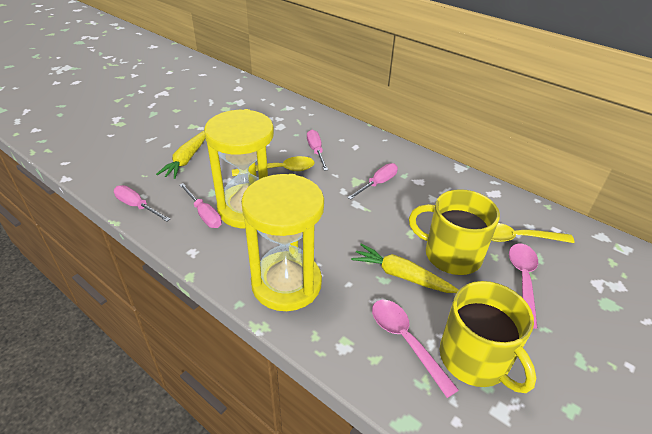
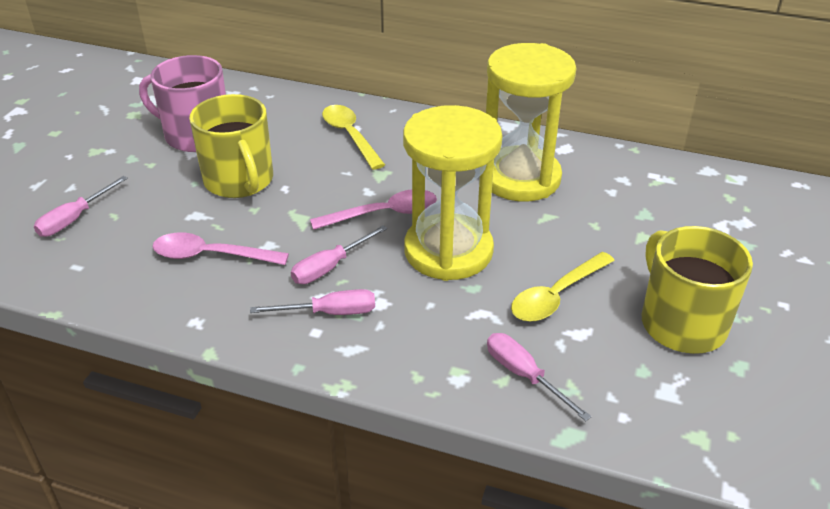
pink mug: none = 0 -> [139,55,226,152] = 1
yellow carrot: [156,131,205,179] [351,243,459,293] = 2 -> none = 0

